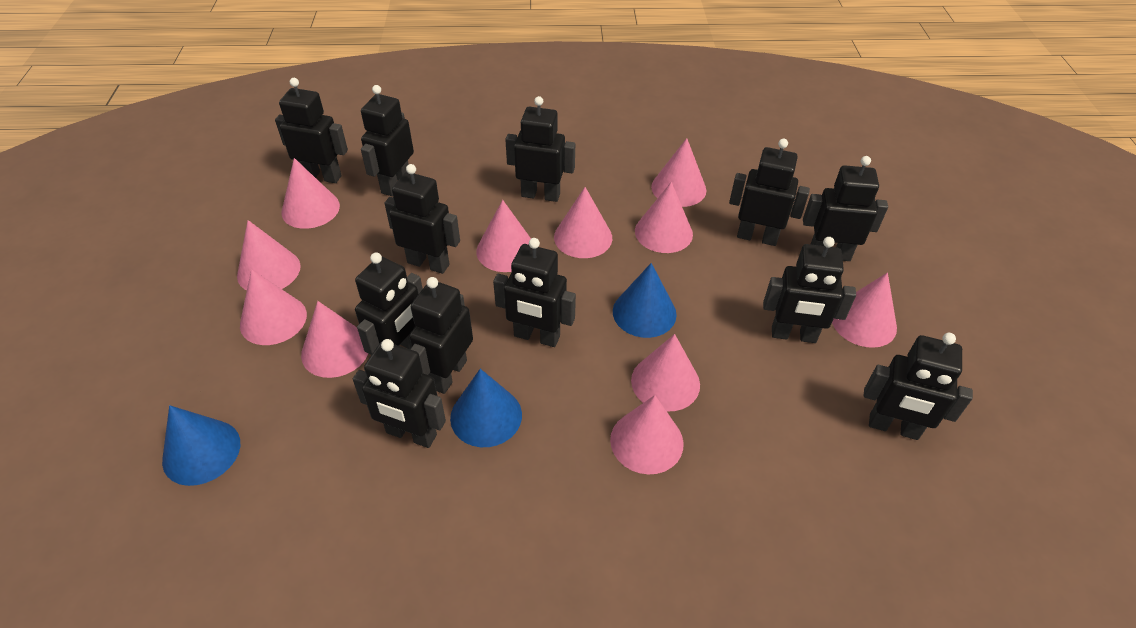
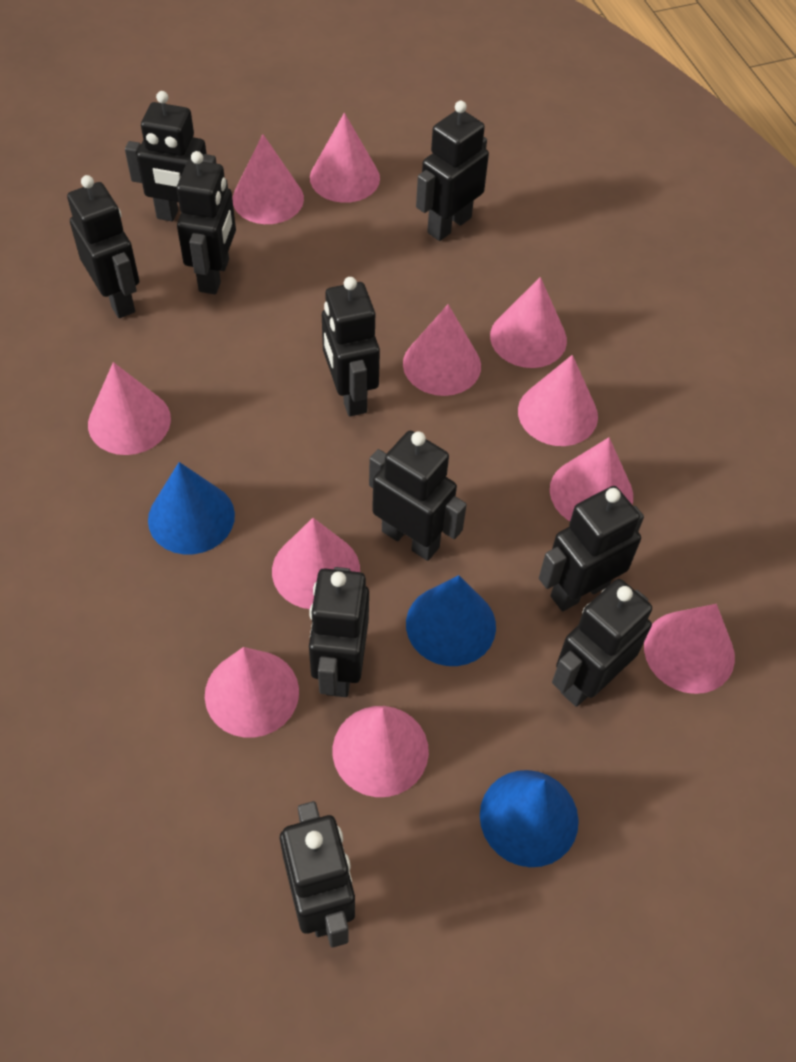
black robot: [275,78,348,183] [353,339,446,448] [355,253,423,355] [361,85,414,196] [384,164,460,274] [409,277,473,394] [493,238,576,347] [505,96,575,202] [729,139,810,246] [763,237,856,343] [803,156,888,261] [863,333,973,440] = 12 -> [67,175,139,318] [125,91,217,222] [177,151,236,294] [280,801,355,947] [309,567,369,697] [322,277,380,417] [369,431,467,561] [416,101,489,241] [539,486,644,611] [552,579,652,707] = 10

